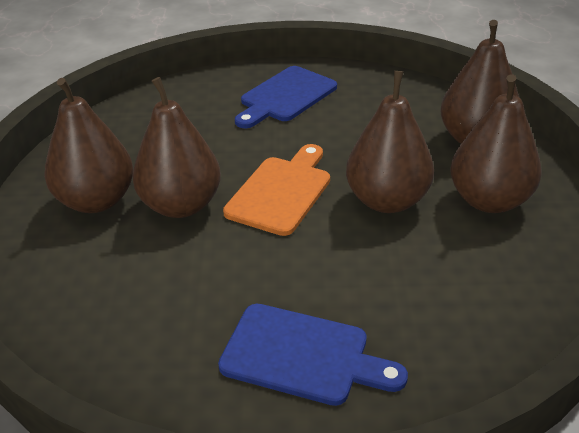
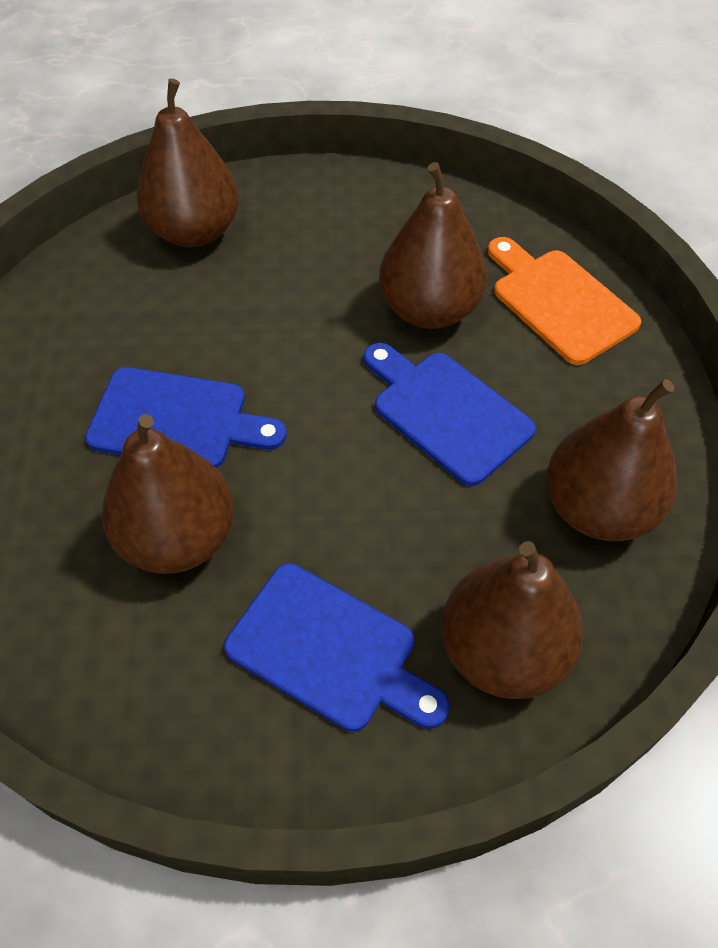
blue cutting board: [218,304,408,406] [235,66,337,128] = 2 -> [85,367,287,468] [224,563,450,732] [364,343,536,486] = 3

